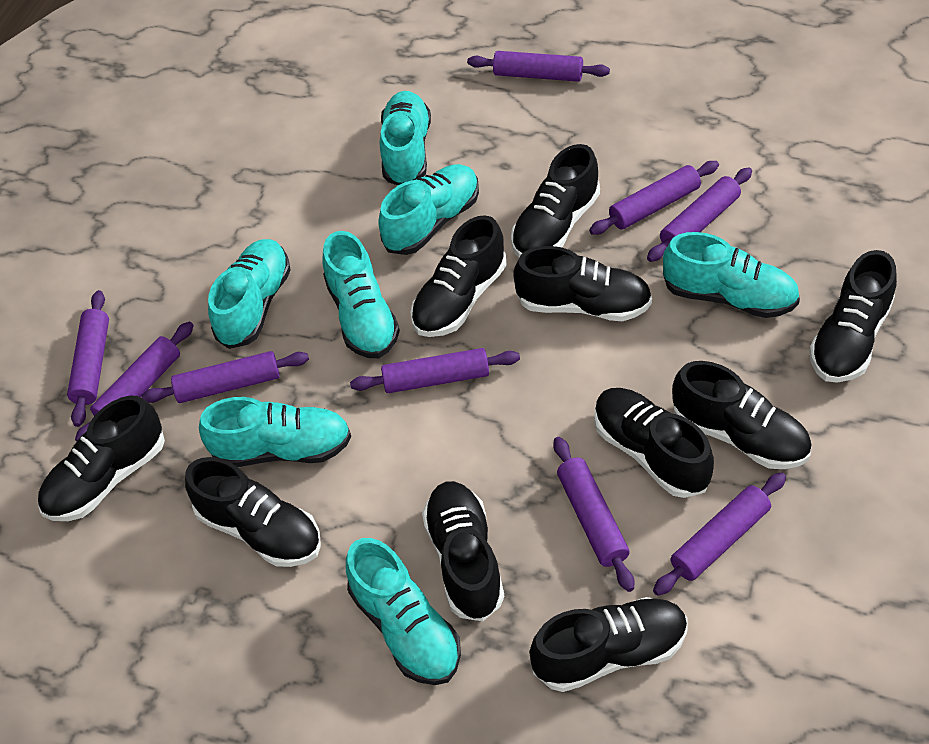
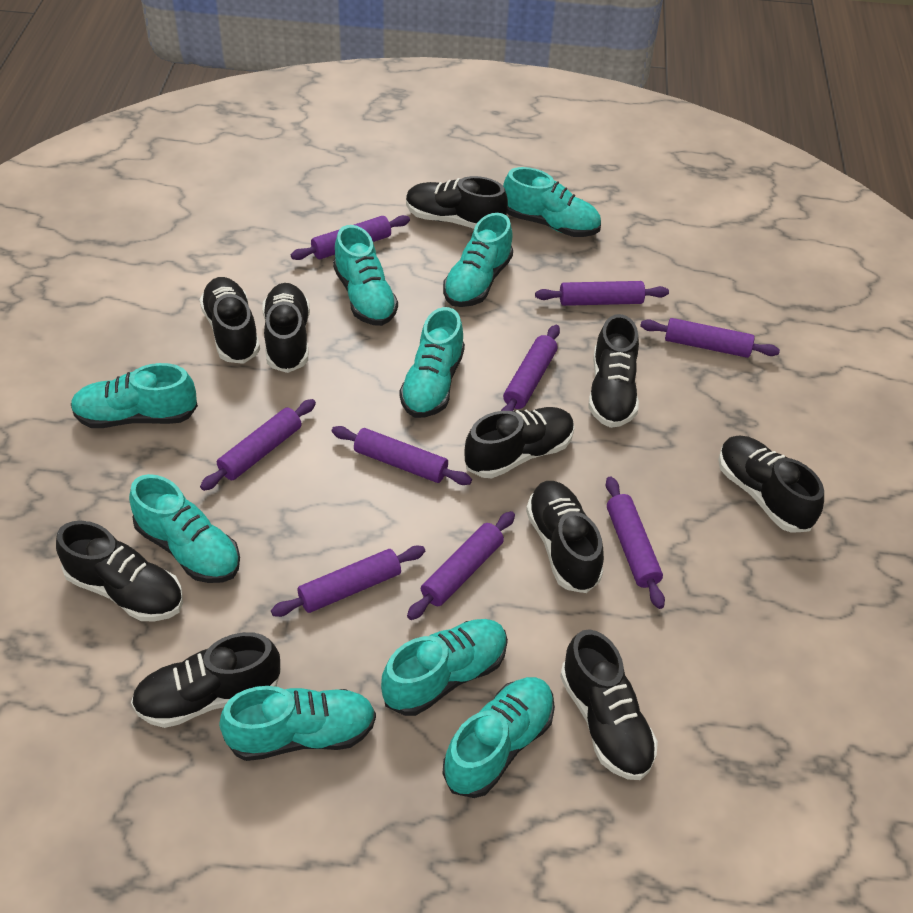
turquoise shoe: [199,397,351,467] [208,239,291,349] [322,231,400,358] [346,538,461,685] [378,164,479,255] [380,91,431,185] [663,232,800,318] = 7 -> [71,363,198,428] [129,474,240,583] [219,686,376,761] [333,225,398,326] [381,619,508,716] [399,307,465,418] [442,677,555,798] [443,213,513,307] [503,167,601,237] = 9

